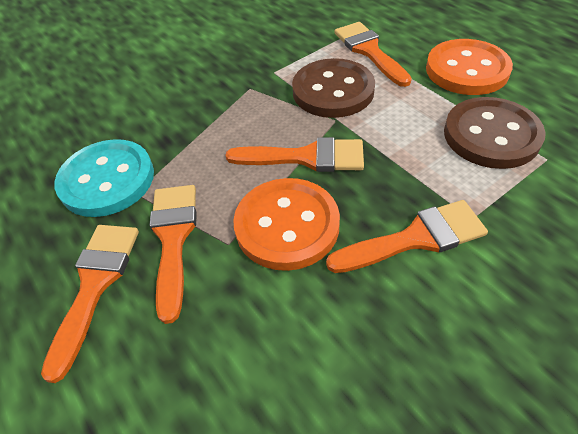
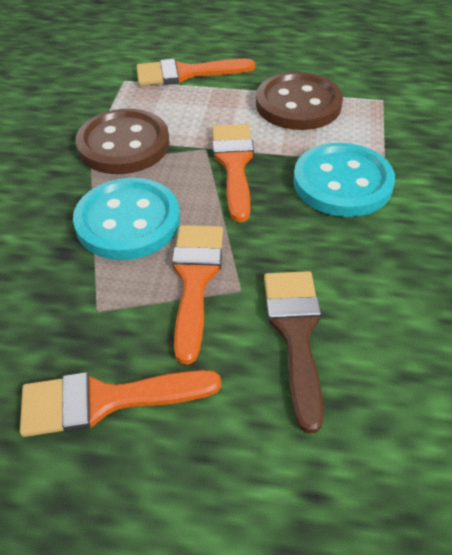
brown brush: none = 0 -> [264,271,324,434] = 1
orange brush: [41,225,139,383] [149,185,197,324] [225,137,364,172] [326,200,488,273] [334,22,412,87] = 5 -> [20,370,221,437] [136,59,255,86] [172,225,223,364] [212,124,254,222] = 4
orange button: [233,178,340,271] [426,39,513,95] = 2 -> none = 0
turquoise button: [54,139,154,217] = 1 -> [73,178,180,260] [293,143,395,217] = 2

